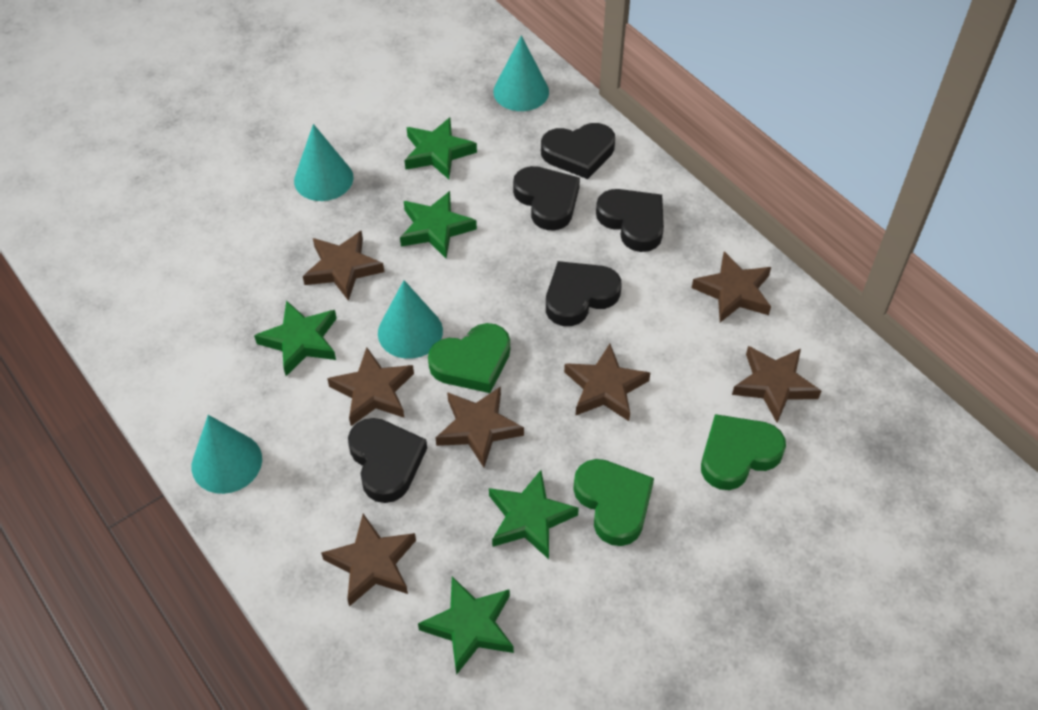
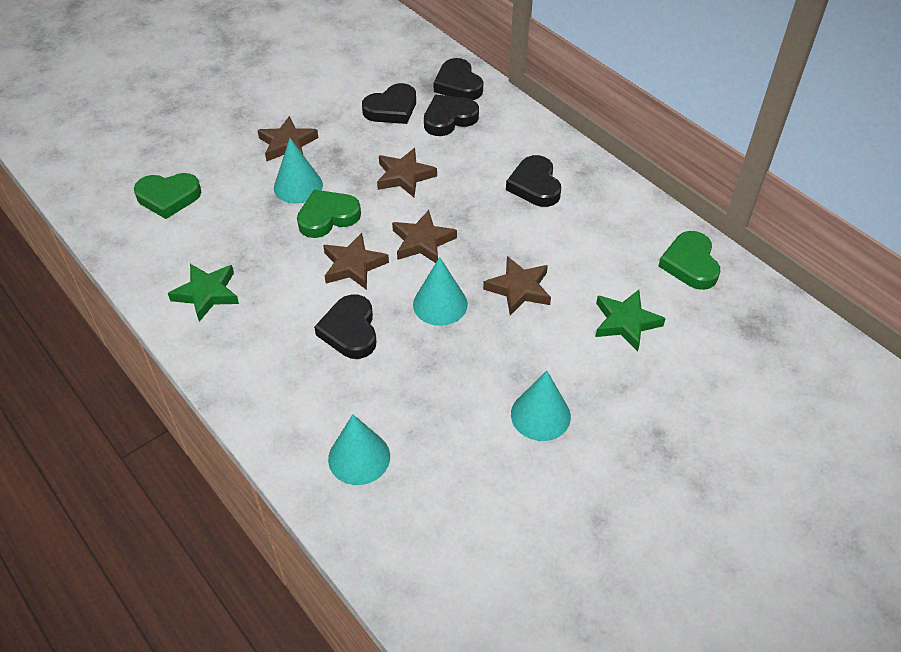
brown star: [303,230,384,301] [321,514,416,606] [327,347,414,426] [436,386,524,467] [564,344,650,421] [692,251,771,322] [732,346,821,423] = 7 -> [257,116,318,161] [323,233,389,290] [377,148,437,197] [392,210,457,263] [483,256,551,315] = 5
green star: [254,300,337,376] [400,191,477,258] [404,118,477,179] [418,576,514,675] [489,470,579,559] = 5 -> [168,264,239,322] [595,290,666,352] = 2

